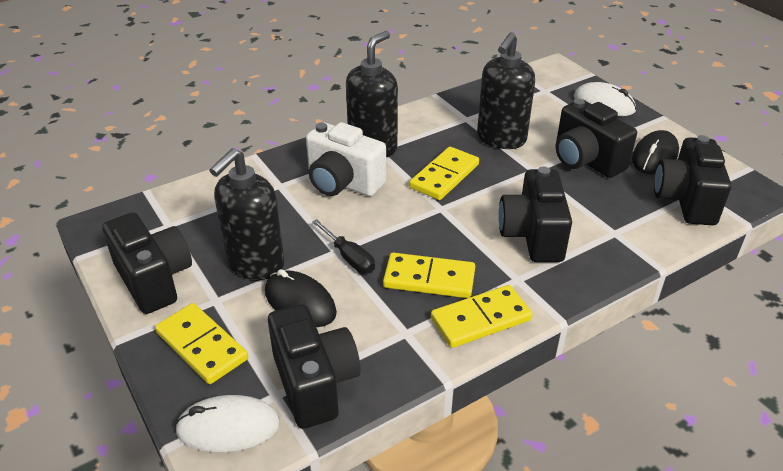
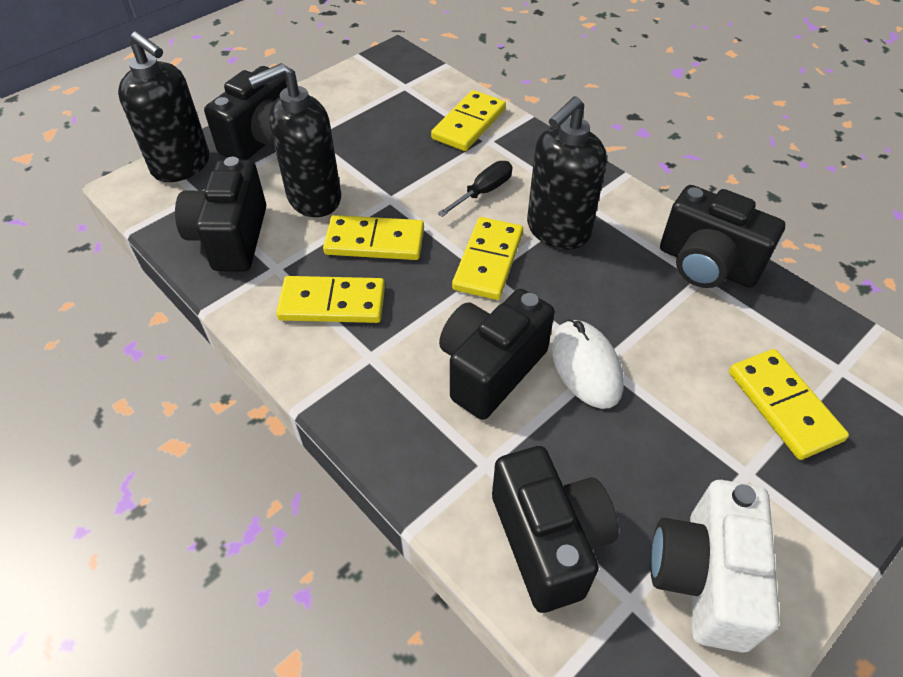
black mouse: [265,269,337,327] [632,130,679,174] = 2 -> none = 0
white mouse: [175,395,280,452] [574,82,636,116] = 2 -> [551,320,624,409] = 1
yellow domino: [155,303,248,384] [383,253,475,298] [409,147,479,200] [431,285,533,348] = 4 -> [276,276,385,323] [323,215,424,260] [431,90,506,151] [452,217,523,300] [729,349,849,460] = 5

